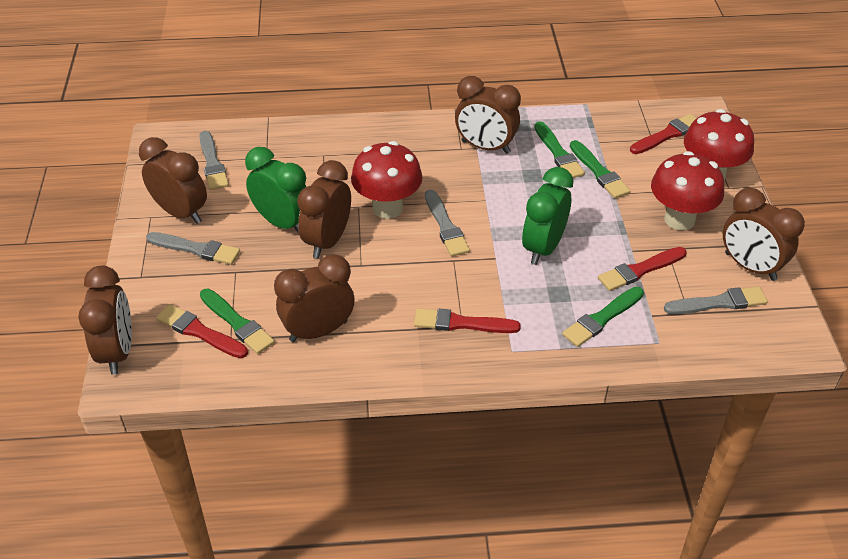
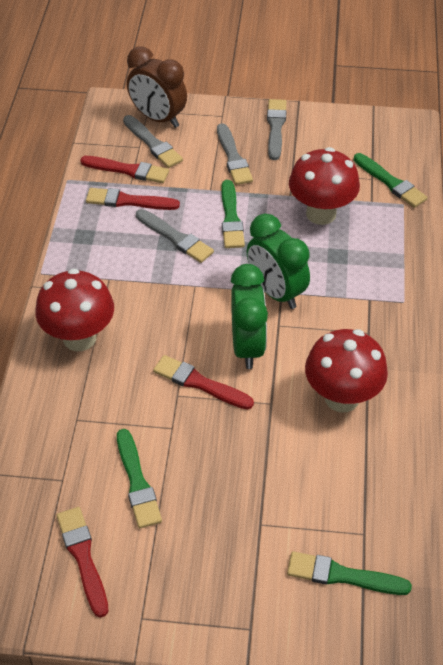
brown clock: [78,265,132,375] [139,137,207,224] [274,254,354,342] [297,160,351,258] [455,76,521,154] [723,188,805,281] = 6 -> [127,46,187,128] = 1

